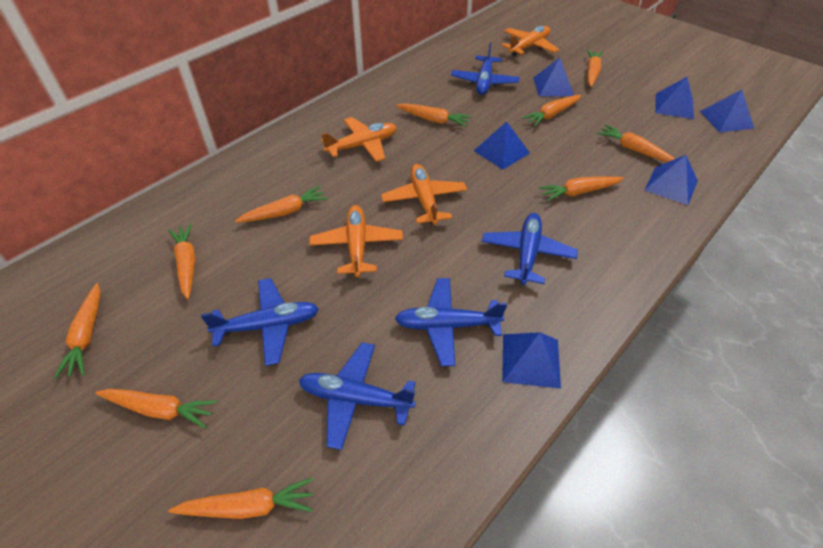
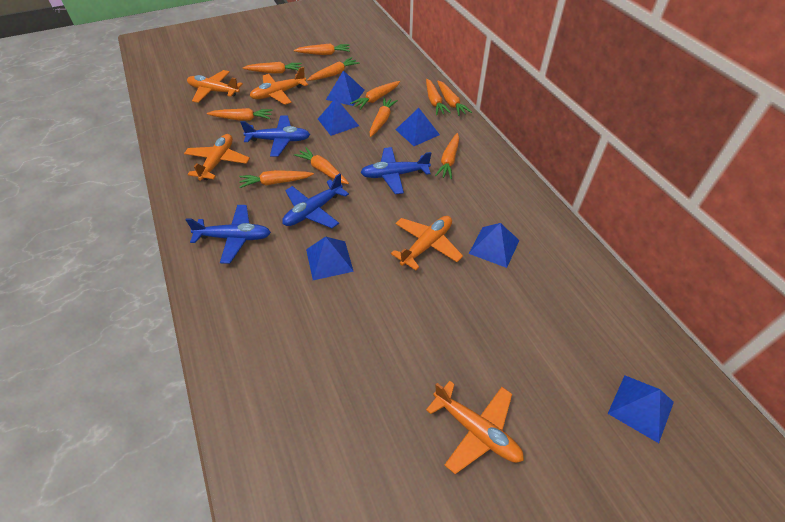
blue plane: [201,278,319,366] [299,342,416,450] [395,278,507,366] [451,43,520,95] [482,213,578,285] = 5 -> [186,205,271,263] [240,115,310,157] [282,173,349,228] [360,147,431,194] = 4
orange carrot: [54,283,101,378] [95,389,217,428] [168,224,195,299] [169,478,313,519] [235,186,328,223] [396,103,472,127] [522,95,581,127] [539,176,624,202] [587,50,603,87] [597,125,675,162] = 10 -> [207,108,273,121] [239,170,314,188] [243,62,302,74] [294,43,350,55] [294,147,349,184] [307,57,360,81] [350,81,400,110] [370,98,398,137] [426,79,451,115] [435,133,459,179] [437,81,472,116] = 11
orange plane: [309,205,403,277] [321,117,397,162] [381,164,467,225] [501,26,559,56] = 4 -> [184,134,250,181] [187,70,243,103] [250,67,308,105] [391,216,463,270] [426,381,524,474] = 5

